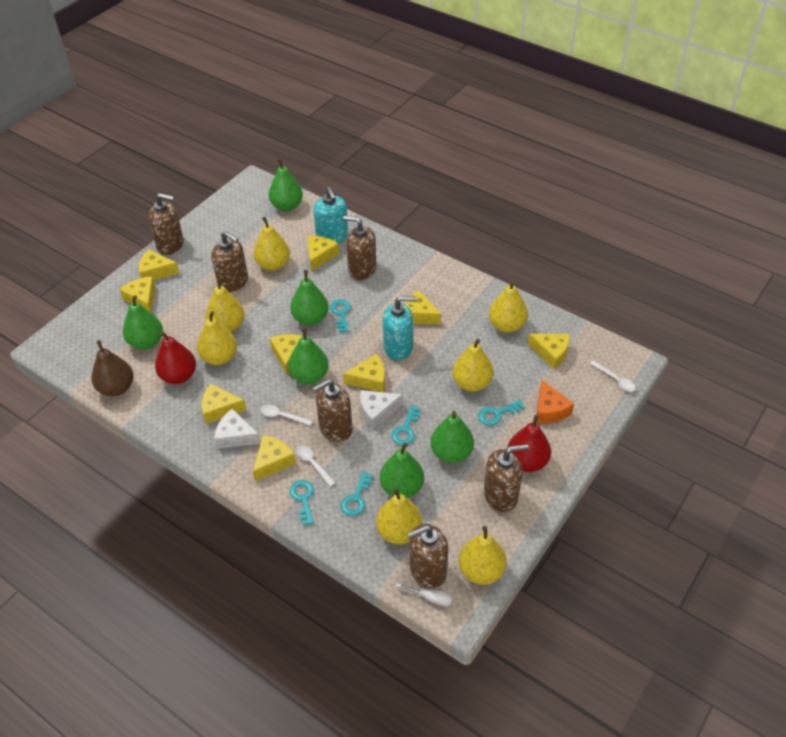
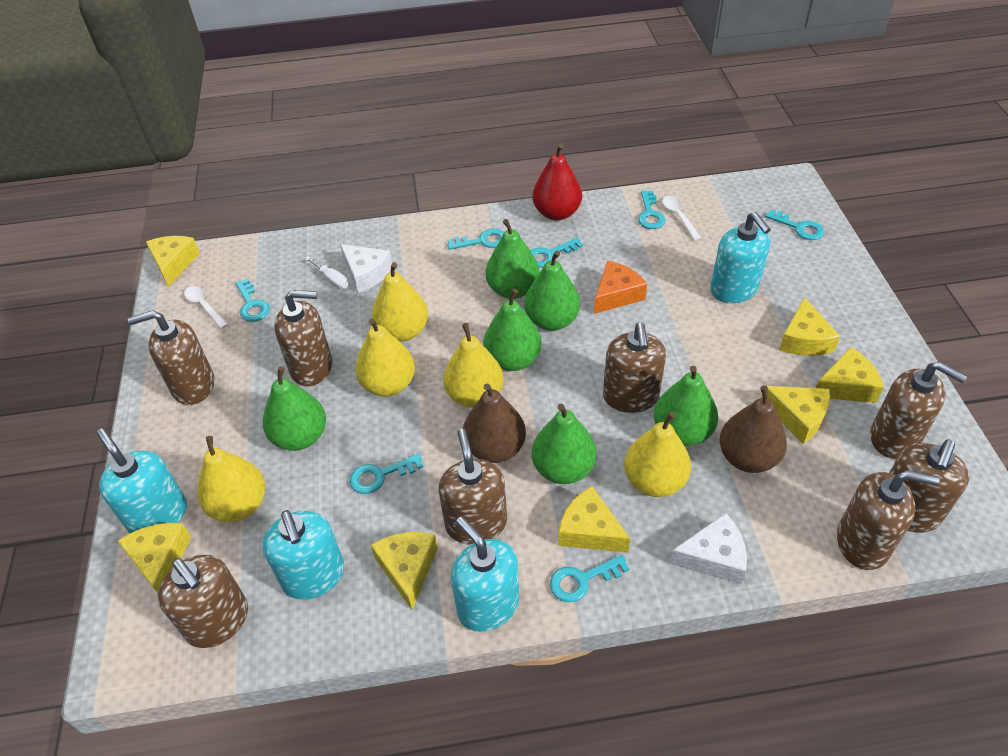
brown pear: [91,340,134,396] = 1 -> [463,384,526,463] [719,386,787,473] = 2
brown soap dispenser: [148,193,184,255] [211,231,248,293] [312,379,353,442] [343,216,376,280] [407,524,449,588] [484,444,529,512] = 6 -> [128,310,214,405] [158,555,248,648] [274,290,332,386] [439,429,507,545] [603,323,666,413] [837,470,940,570] [870,361,967,459] [889,439,969,533] = 8
red pear: [155,331,196,384] [507,415,551,472] = 2 -> [533,144,582,220] = 1
turquoise key: [289,480,314,525] [330,299,351,332] [341,472,373,516] [392,405,421,445] [478,400,525,426] = 5 -> [235,279,270,322] [350,454,423,494] [448,229,504,250] [531,237,583,268] [550,555,629,602] [638,190,666,229] [765,209,824,240] = 7
turquoise soap dispenser: [313,187,348,244] [383,296,417,360] = 2 -> [97,428,187,533] [262,510,344,600] [451,516,519,632] [710,212,771,303] = 4
white spoon: [260,405,313,426] [296,445,335,487] [590,360,636,392] = 3 -> [184,286,228,329] [663,196,701,240] = 2
yellow cheese: [119,276,156,313] [139,249,179,280] [202,383,247,424] [253,435,296,481] [270,334,303,375] [308,236,339,272] [343,354,385,392] [404,291,441,324] [528,334,570,369] = 9 -> [118,523,191,593] [146,236,200,287] [371,532,438,610] [558,486,630,553] [761,386,830,444] [779,297,840,356] [816,347,884,403] = 7
yellow pear: [197,311,237,365] [206,278,245,332] [254,217,290,271] [376,488,422,544] [452,339,493,391] [459,526,507,585] [489,281,528,333] = 7 -> [197,436,265,522] [355,318,415,396] [372,262,428,342] [443,323,504,408] [624,412,691,497] = 5

